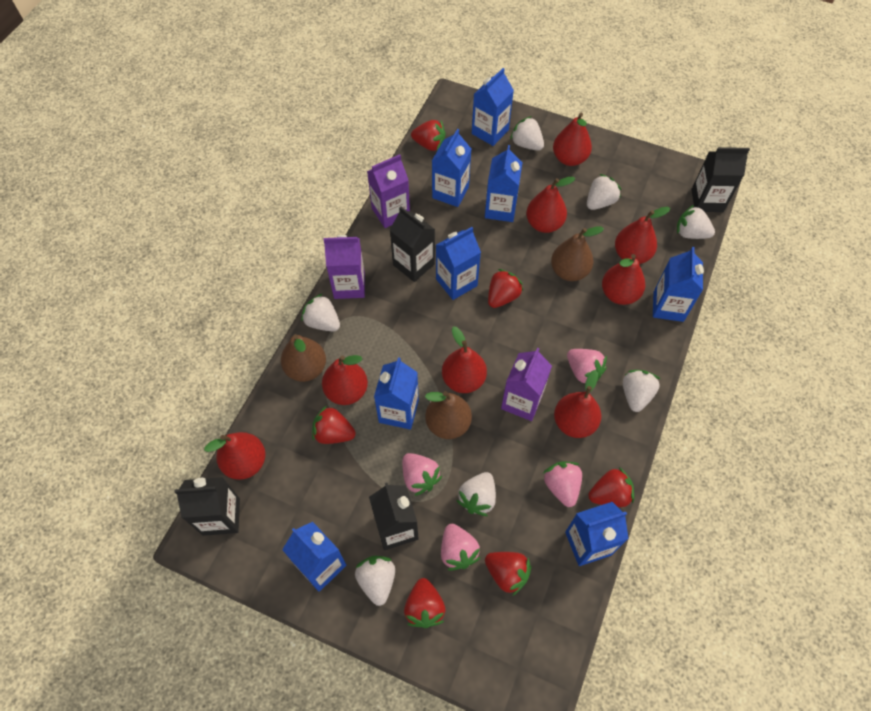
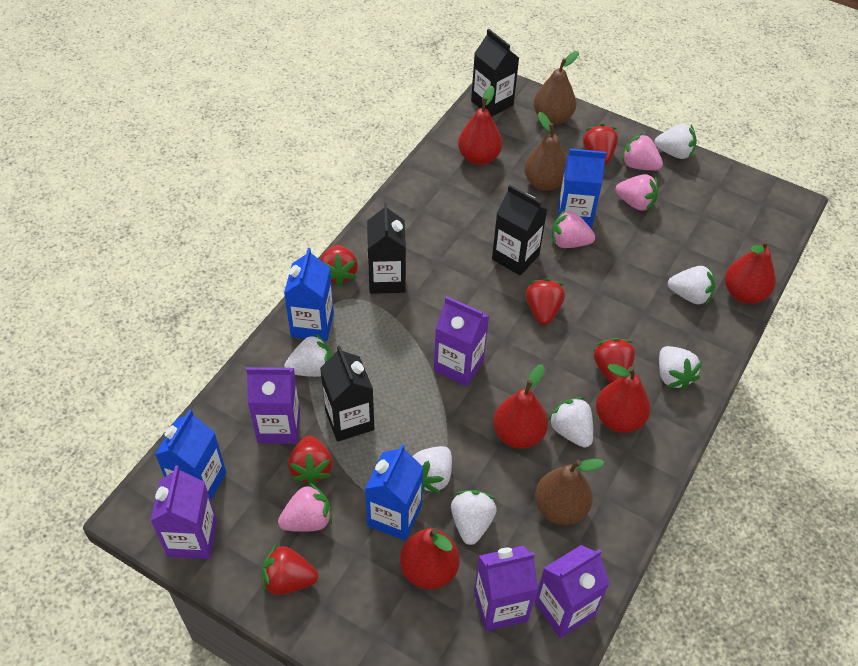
blue carton: [282,522,346,592] [374,357,419,430] [432,129,471,207] [436,227,481,300] [472,68,514,146] [485,145,523,222] [565,502,629,566] [653,247,704,322] = 8 -> [155,409,226,500] [284,248,334,341] [365,444,424,541] [558,149,606,229] = 4
purple carton: [323,235,365,299] [367,154,410,228] [501,348,552,421] = 3 -> [150,466,217,559] [246,367,300,444] [434,296,489,386] [474,546,538,631] [534,545,610,638] = 5
red pear: [204,432,265,480] [322,355,368,405] [442,326,487,393] [526,177,575,233] [553,113,592,166] [554,370,601,438] [602,254,645,305] [615,207,670,264] = 8 -> [400,528,460,589] [458,86,502,165] [493,364,548,448] [596,364,651,433] [725,240,776,304] = 5

